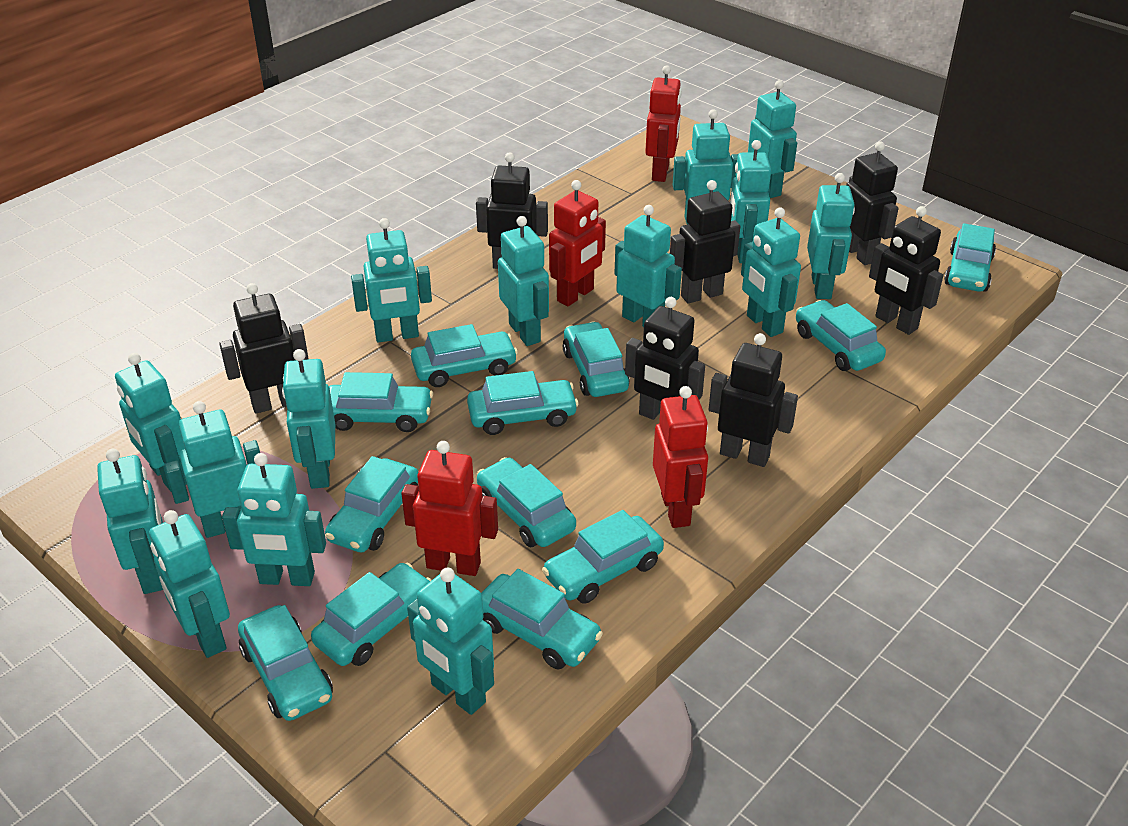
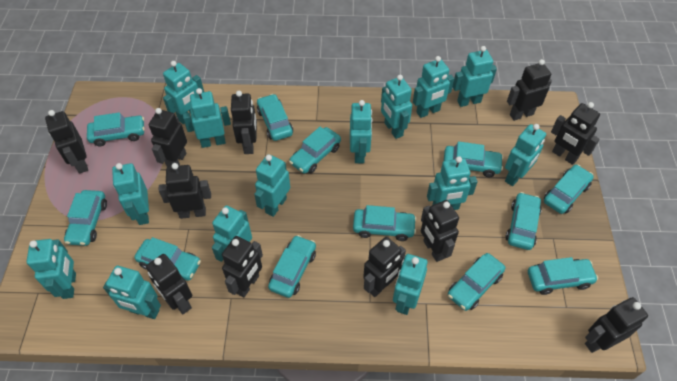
black robot: [219,283,309,414] [476,152,548,269] [625,297,705,420] [670,180,740,304] [709,333,798,467] [846,141,899,265] [869,206,943,335] = 7 -> [45,110,88,174] [146,254,192,314] [149,108,187,167] [159,163,211,219] [222,236,263,297] [231,91,257,154] [363,237,406,297] [421,200,459,262] [507,59,552,121] [551,102,600,165] [585,297,648,353] = 11
red robot: [401,441,498,576] [549,180,606,306] [645,65,682,182] [653,386,708,528] = 4 -> none = 0
turquoise robot: [97,449,163,594] [115,353,187,491] [149,510,230,658] [164,401,260,538] [222,453,326,586] [282,349,335,489] [351,218,432,343] [407,568,494,715] [498,216,549,346] [614,205,682,327] [673,109,738,224] [730,140,771,263] [741,207,801,337] [748,80,797,198] [807,173,855,299] = 15 -> [26,239,76,299] [103,266,161,319] [112,163,149,225] [163,61,204,124] [183,88,231,148] [212,205,252,262] [254,154,290,217] [350,100,373,163] [381,75,412,139] [393,254,428,315] [413,56,454,118] [427,156,477,210] [453,46,497,107] [505,124,546,186] = 14

